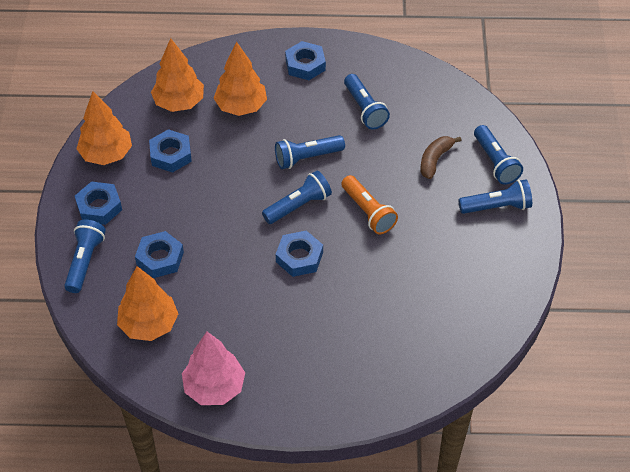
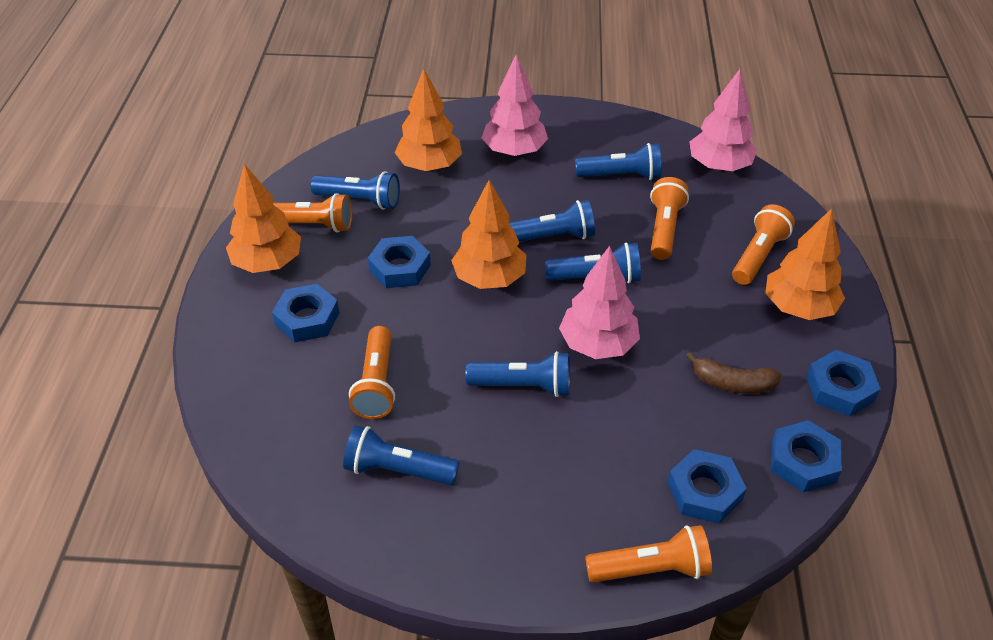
orange flashlight: [341,175,398,234] = 1 -> [273,193,352,232] [349,326,395,419] [585,525,712,583] [650,177,689,260] [732,204,795,285] = 5
pink tree: [182,332,245,405] = 1 -> [482,54,548,156] [559,246,640,359] [690,69,757,171] = 3

